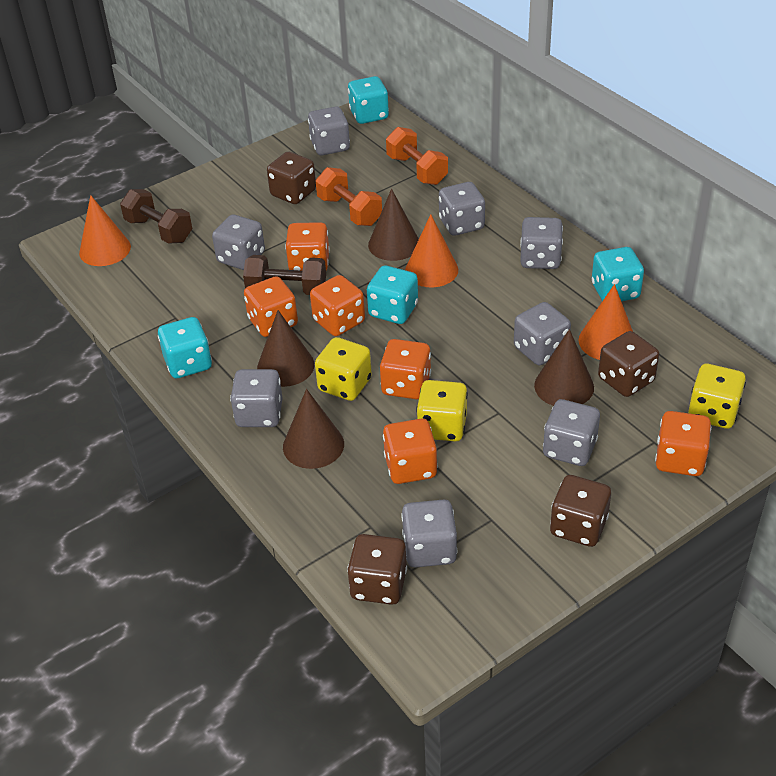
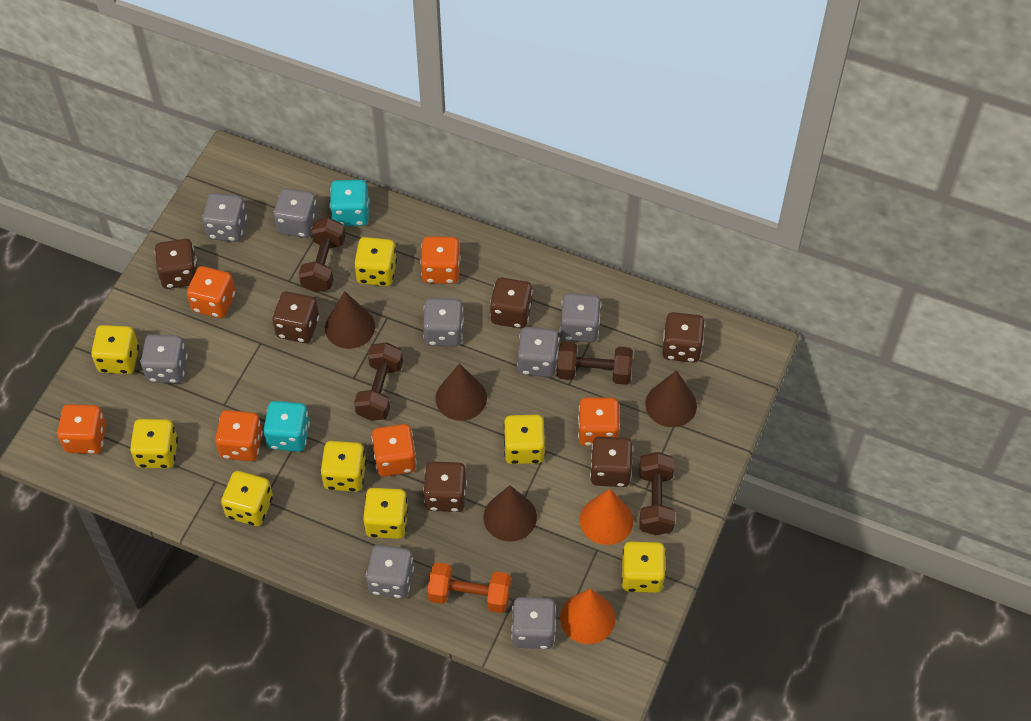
brown dice: [267,152,316,204] [347,534,407,605] [550,475,611,547] [598,331,659,397] = 4 -> [155,239,197,289] [272,292,319,343] [423,461,467,512] [490,278,533,328] [590,436,633,487] [662,312,705,363] = 6
brown dumbbell: [120,189,192,244] [243,255,326,295] = 2 -> [299,218,345,292] [354,342,403,421] [557,342,633,385] [639,452,675,535] = 4
orange cone: [79,195,131,266] [405,214,458,287] [579,284,633,360] = 3 -> [560,589,615,644] [580,489,633,545] = 2
orange dumbbell: [316,167,382,226] [386,127,448,185] = 2 -> [427,562,511,613] = 1
turquoise dice: [158,317,212,378] [348,76,389,124] [367,266,418,324] [592,247,644,301] = 4 -> [263,401,310,452] [330,180,369,226] = 2
yellow dice: [315,337,372,401] [416,380,468,441] [688,364,746,429] = 3 -> [91,325,139,374] [130,419,178,468] [221,471,273,526] [320,441,366,492] [354,237,397,286] [363,488,408,539] [504,415,546,464] [621,541,666,593] = 8

